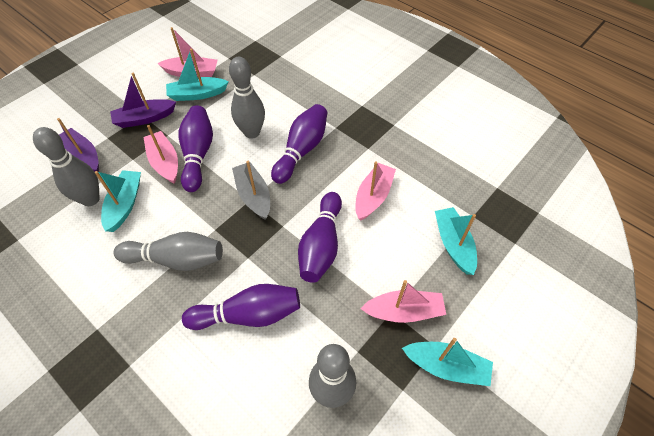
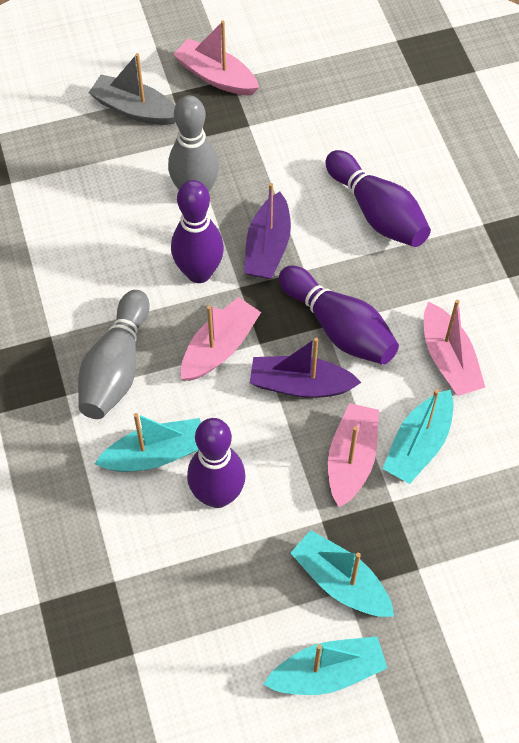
grey bowling pin: [33,127,100,206] [113,232,223,271] [229,57,265,139] [309,344,356,408] = 4 -> [78,290,150,419] [168,95,219,192] = 2

